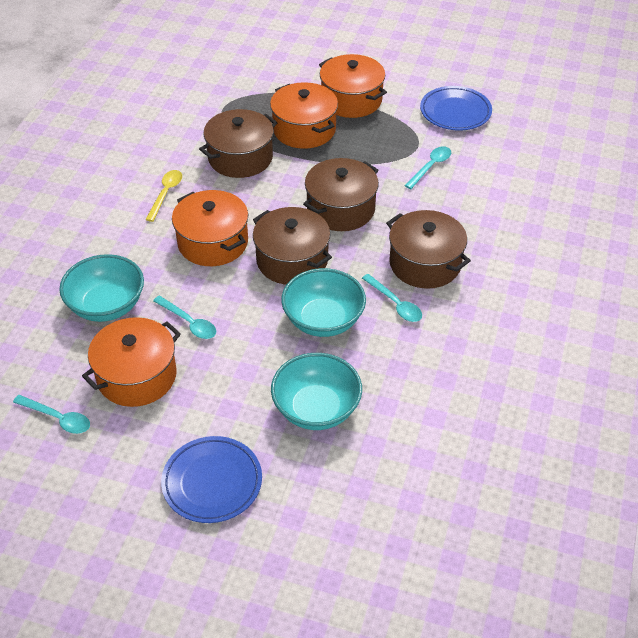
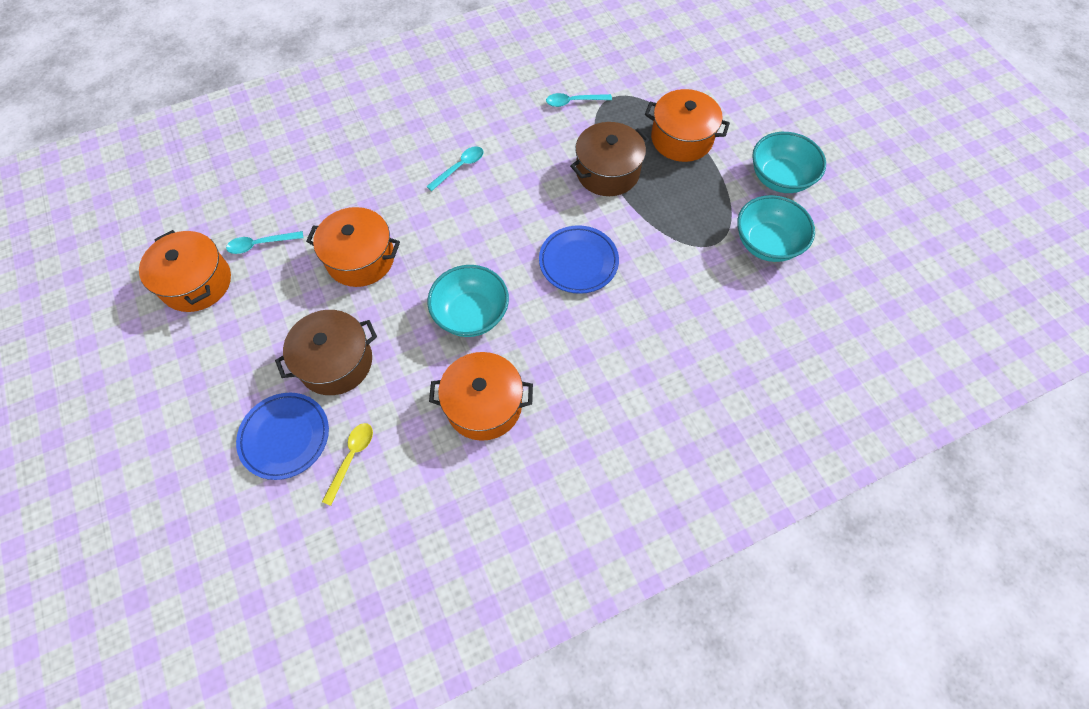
brown pot: [199,109,278,178] [253,207,332,285] [303,158,379,231] [386,210,471,289] = 4 -> [275,310,377,395] [570,122,649,196] = 2
turquoise spoon: [13,395,90,434] [153,296,216,339] [362,274,422,322] [404,146,451,189] = 4 -> [226,231,303,254] [426,146,484,191] [546,93,612,107] = 3

